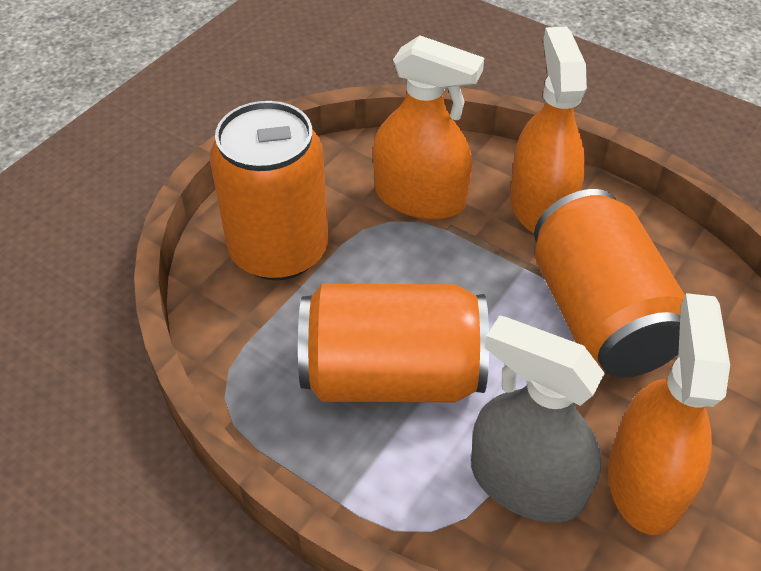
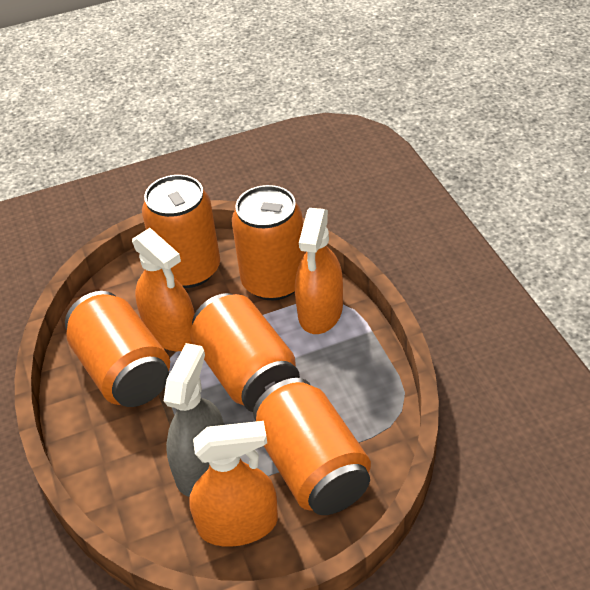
orange can: [210,101,329,280] [298,284,489,402] [534,189,685,378] = 3 -> [65,291,170,407] [142,175,220,288] [190,293,300,412] [232,185,305,300] [253,378,371,515] = 5

